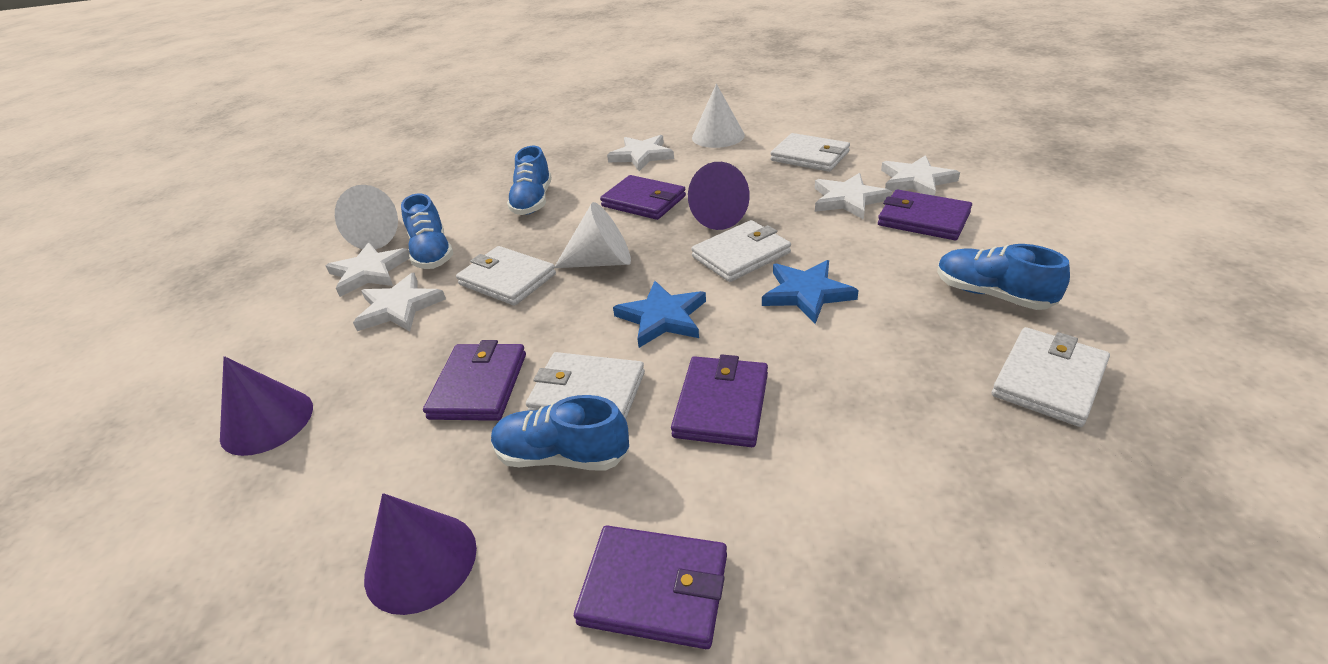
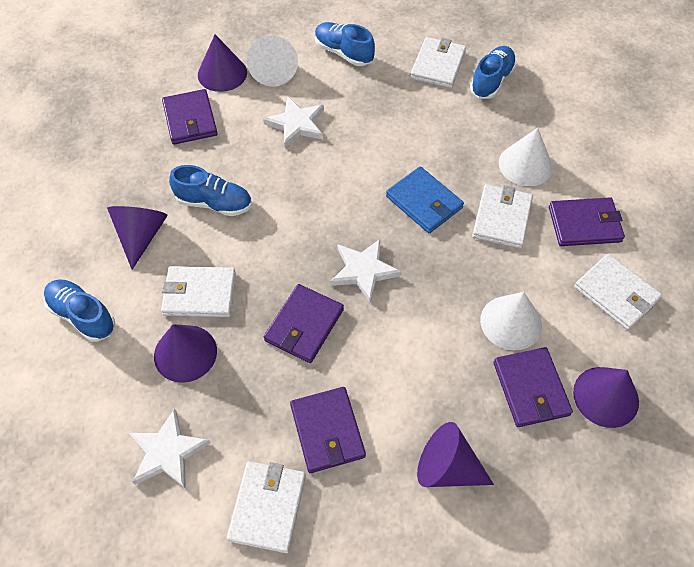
blue star: [613,281,706,348] [762,260,859,324] = 2 -> none = 0
blue wallet: none = 0 -> [386,166,464,233] = 1
purple cone: [220,356,313,456] [364,493,477,615] [688,162,750,230] = 3 -> [107,206,168,270] [154,324,217,383] [198,34,247,92] [417,422,494,487] [573,367,639,428] = 5
white star: [326,243,410,297] [353,273,446,331] [607,135,674,171] [815,173,892,220] [881,155,960,196] = 5 -> [129,409,210,489] [263,97,324,148] [330,239,402,303] = 3

